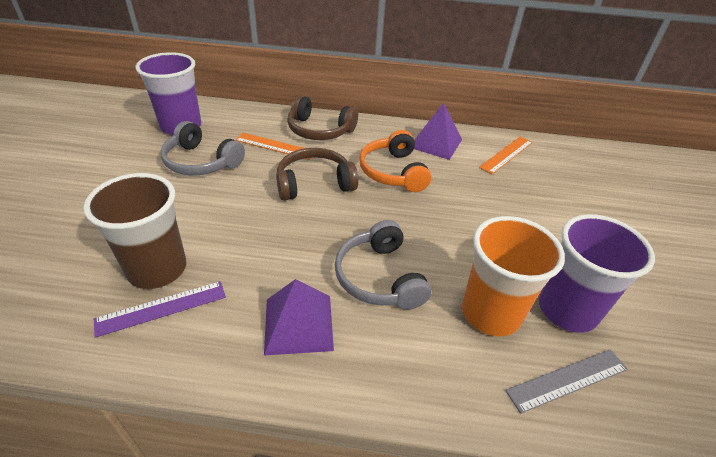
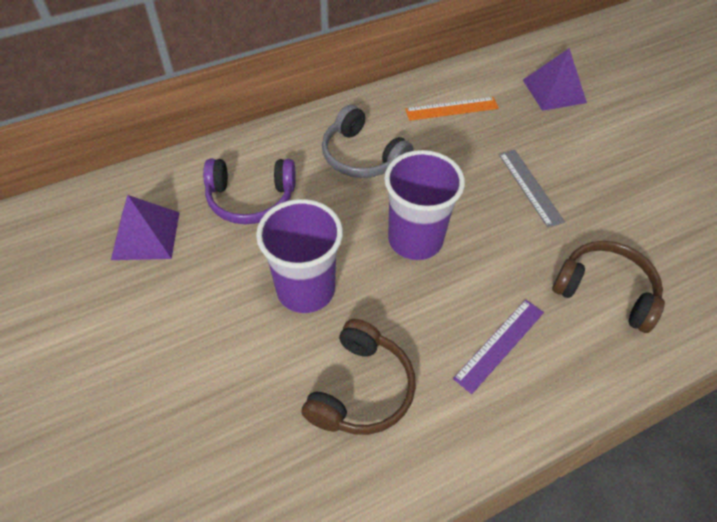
brown cup: [83,173,186,289] = 1 -> none = 0
grey headphones: [160,121,245,175] [335,220,431,310] = 2 -> [322,105,414,178] = 1
orange cup: [462,216,565,337] = 1 -> none = 0
orange headphones: [359,130,431,192] = 1 -> none = 0
orange ruler: [235,133,311,160] [479,137,533,174] = 2 -> [405,97,499,121] = 1
purple headphones: none = 0 -> [203,159,296,224] = 1

